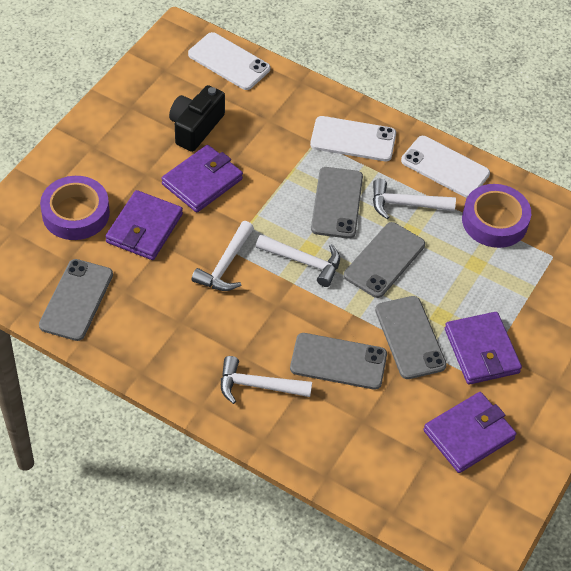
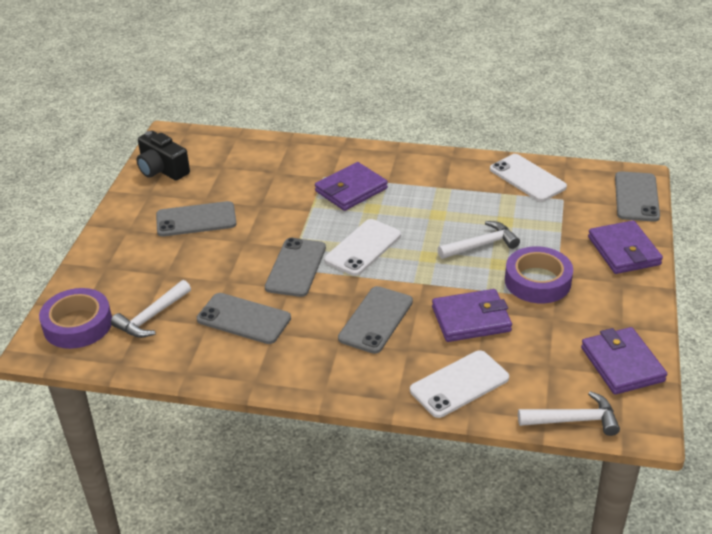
white hammer: [192,221,254,291] [221,356,312,404] [256,234,340,287] [373,179,456,219] = 4 -> [111,280,191,338] [438,221,520,259] [518,391,620,436] = 3

